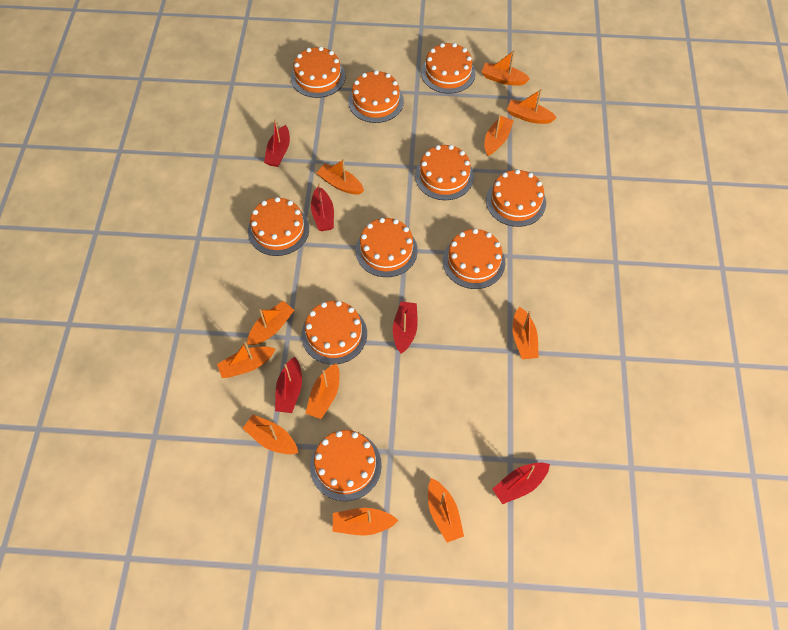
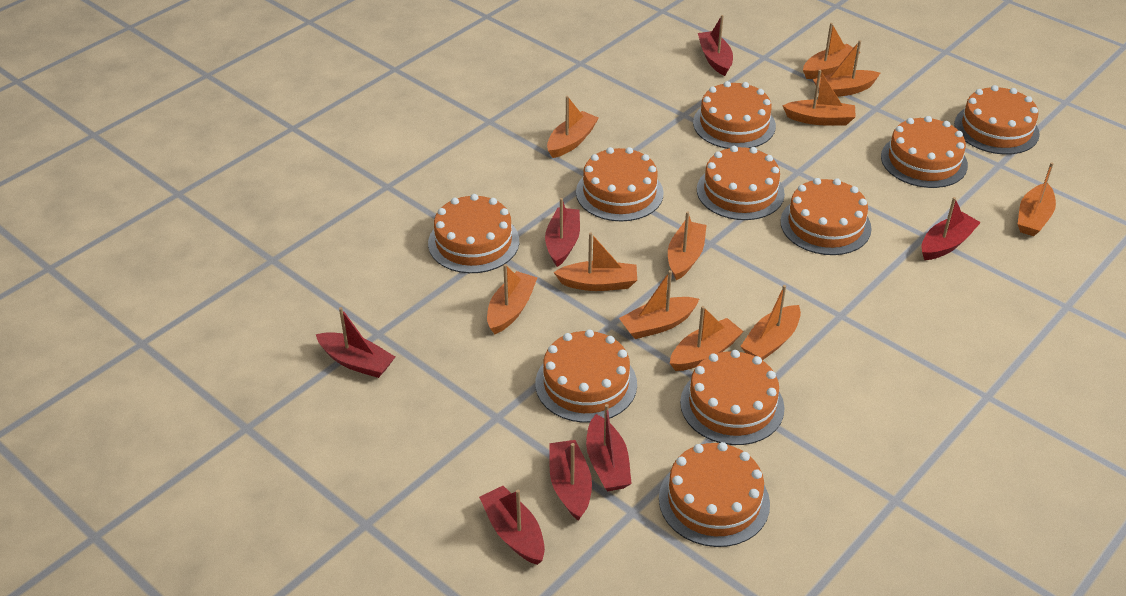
red boat: [264,119,290,167] [275,357,302,413] [311,183,334,231] [393,301,418,354] [493,463,550,504] = 5 -> [316,307,395,378] [479,486,545,565] [545,198,580,267] [549,440,592,521] [586,404,632,491] [698,15,733,76] [921,197,981,260] = 7

